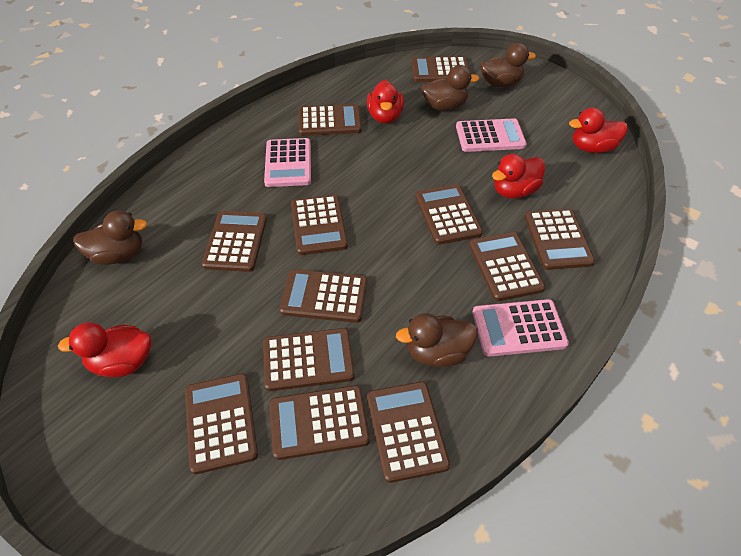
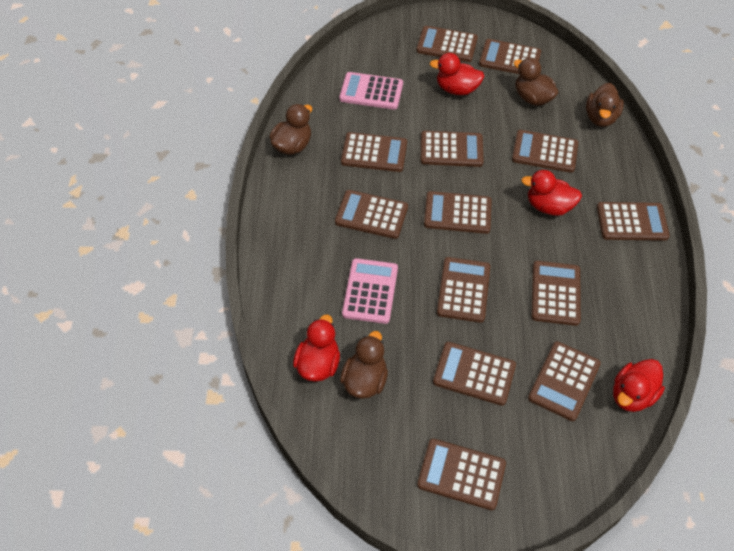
brown calculator: [185,373,258,474] [202,211,267,272] [263,328,355,391] [269,385,370,460] [280,269,367,323] [291,195,348,255] [298,104,362,136] [367,381,450,483] [411,56,469,82] [415,184,483,245] [469,232,545,301] [525,209,595,270] = 12 -> [335,190,408,239] [341,132,407,172] [416,26,478,62] [417,439,506,510] [421,131,484,167] [424,191,492,234] [433,342,516,406] [437,257,490,323] [479,39,541,74] [512,130,578,173] [528,341,601,421] [531,261,581,326] [597,202,670,241] = 13
pink calculator: [264,138,311,187] [456,118,527,152] [473,299,569,357] = 3 -> [339,72,403,110] [342,258,398,324] = 2

